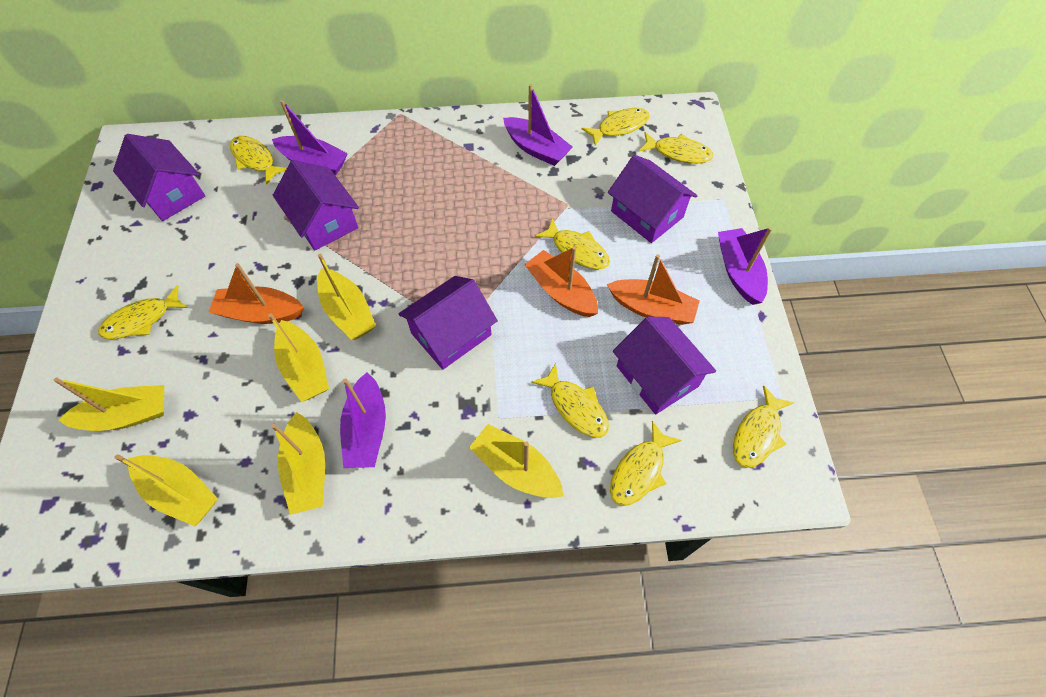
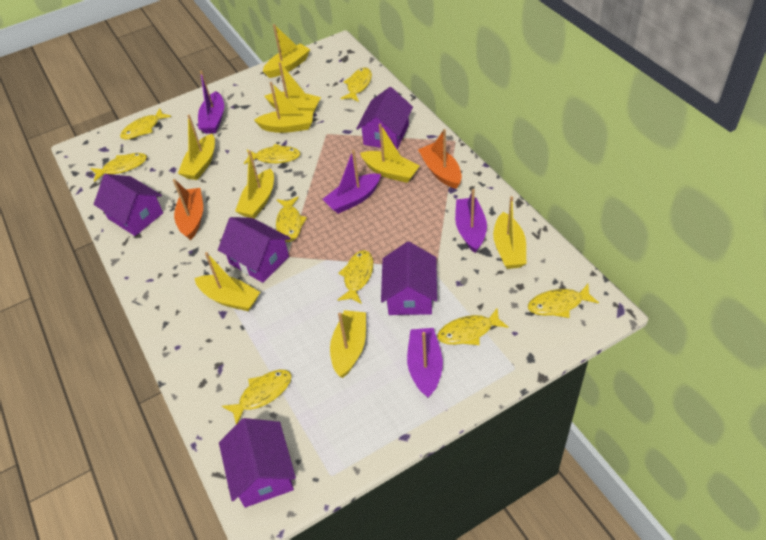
orange boat: [209,263,304,324] [524,246,598,317] [607,254,700,325] = 3 -> [173,179,203,240] [418,129,462,189] = 2
yellow boat: [54,377,164,431] [114,454,218,526] [268,314,329,402] [271,412,325,515] [317,254,376,340] [469,424,564,498] = 6 -> [178,115,215,180] [194,252,260,311] [235,151,274,219] [254,82,313,133] [263,24,310,78] [264,62,321,113] [330,310,366,378] [360,124,420,183] [493,196,526,269] = 9
yellow fish: [98,285,188,339] [230,136,287,185] [531,363,609,438] [535,218,610,269] [582,108,650,146] [610,421,682,506] [639,132,714,163] [733,385,795,468] = 8 -> [90,153,147,182] [120,108,171,140] [222,370,292,425] [244,144,301,164] [276,196,307,242] [338,250,373,304] [340,68,372,102] [437,308,509,345] [528,284,599,318] = 9

